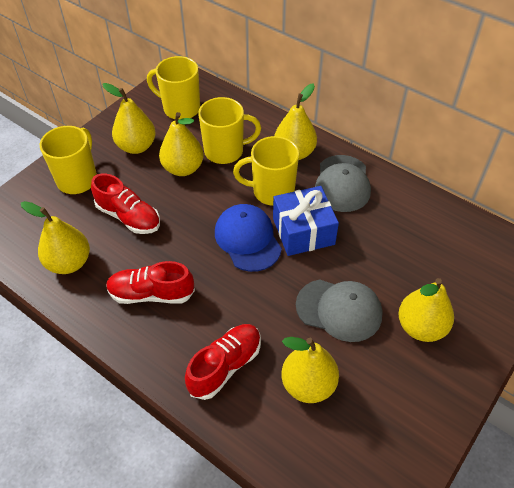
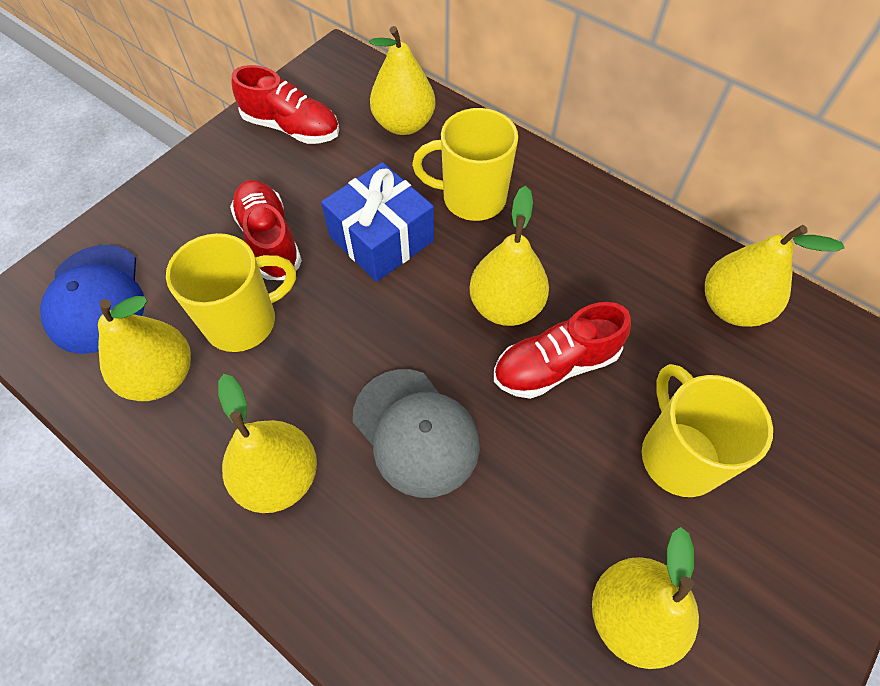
grey cap: [296,279,383,342] [315,155,371,212] = 2 -> [353,369,480,498] = 1
yellow mug: [40,126,97,194] [147,56,200,120] [198,97,261,164] [233,136,299,206] = 4 -> [166,233,296,352] [412,108,518,221] [642,364,773,497] = 3

